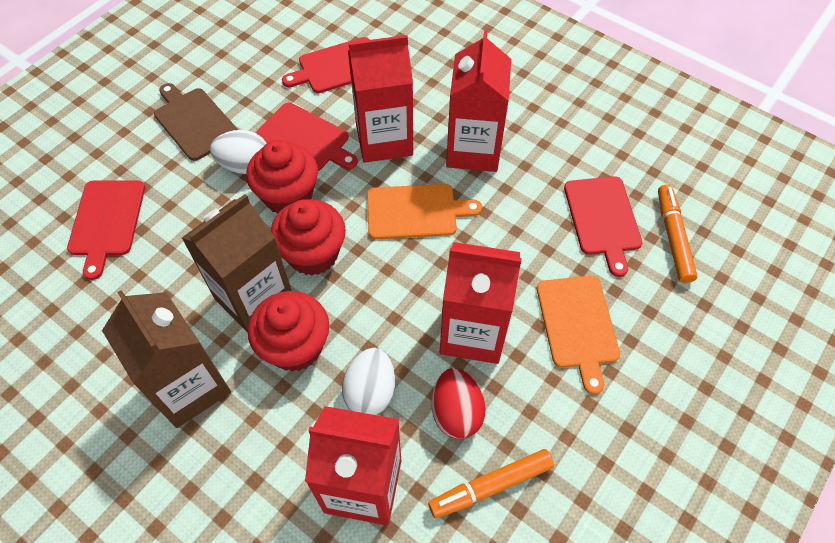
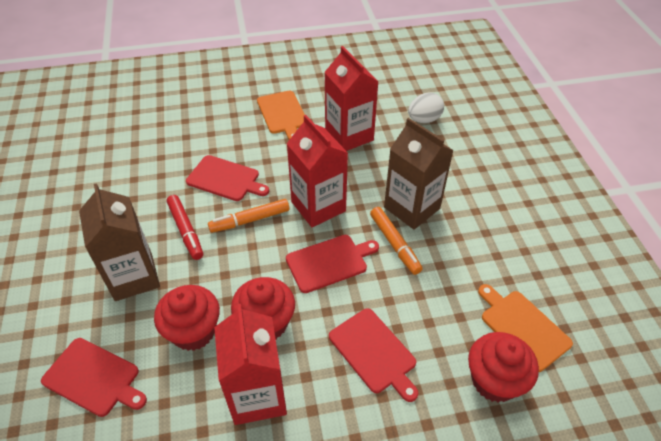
brown cutting board: [154,83,238,161] = 1 -> none = 0
red carton: [305,406,401,525] [348,35,413,163] [439,242,522,364] [446,30,511,172] = 4 -> [214,304,287,425] [286,115,348,227] [324,46,379,151] = 3
red egg: [432,368,485,439] = 1 -> none = 0
red marker: none = 0 -> [167,195,203,260] = 1
white egg: [210,130,267,174] [342,348,395,415] = 2 -> [408,93,444,123] = 1

